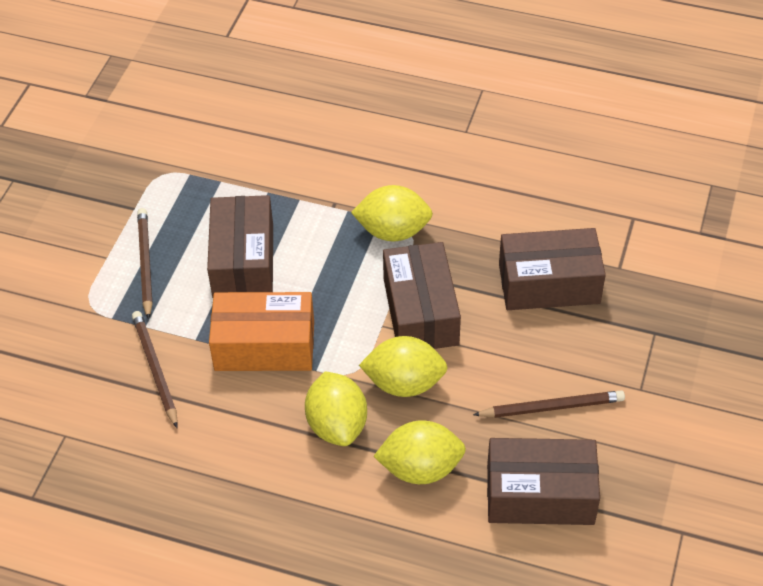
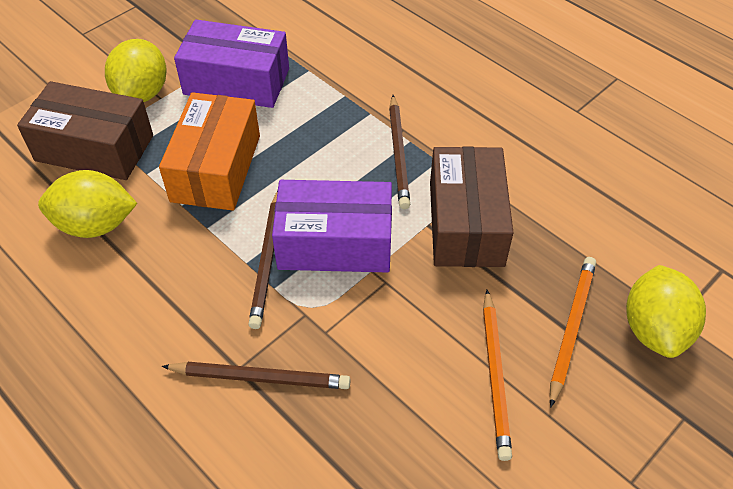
brown box: [207,195,273,298] [383,242,461,349] [487,438,600,525] [499,228,606,310] = 4 -> [17,81,153,180] [430,147,514,267] = 2
orange pencil: none = 0 -> [483,290,512,461] [550,257,596,408] = 2
purple box: none = 0 -> [174,20,289,108] [272,180,392,273] = 2
yellow lemon: [305,371,367,446] [351,185,433,242] [359,336,448,397] [373,420,466,484] = 4 -> [38,170,138,238] [105,39,167,102] [626,265,706,358] = 3

